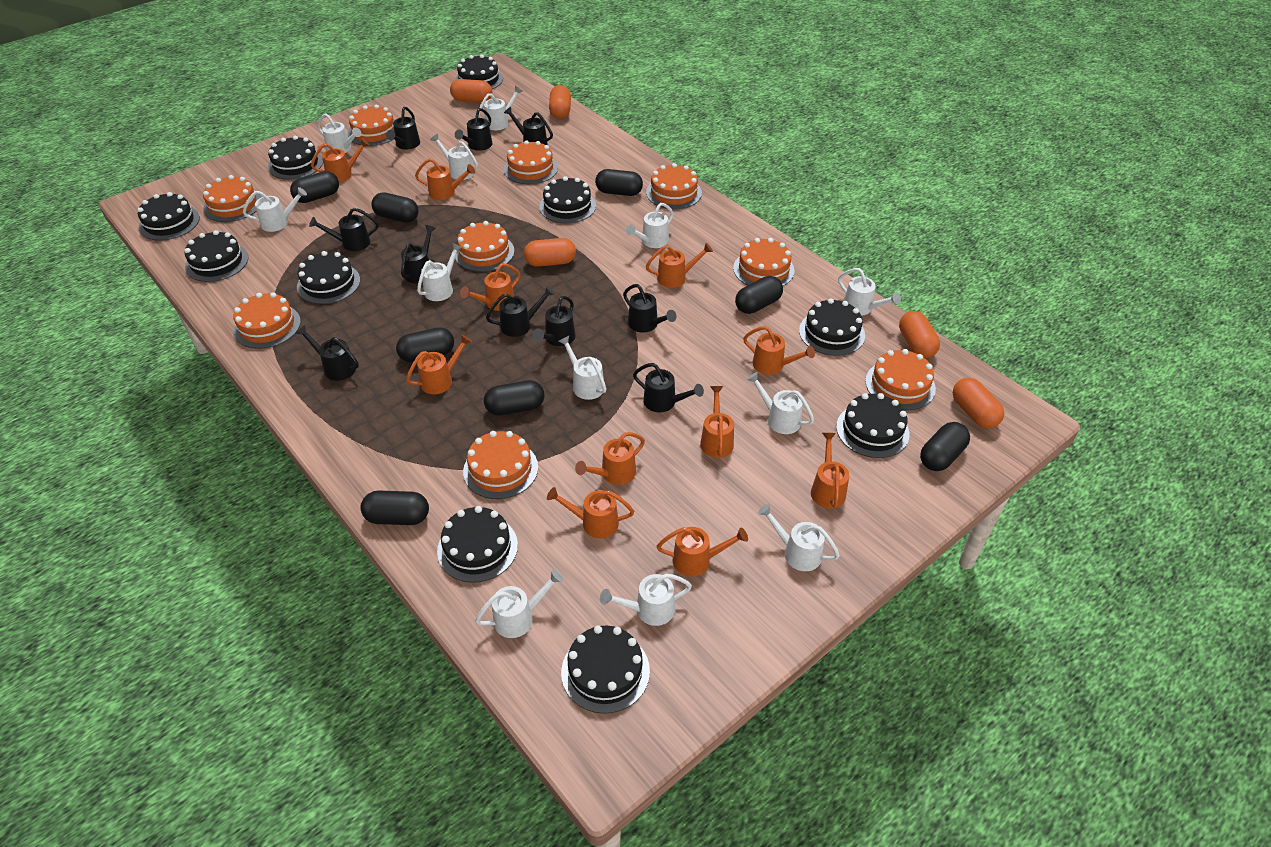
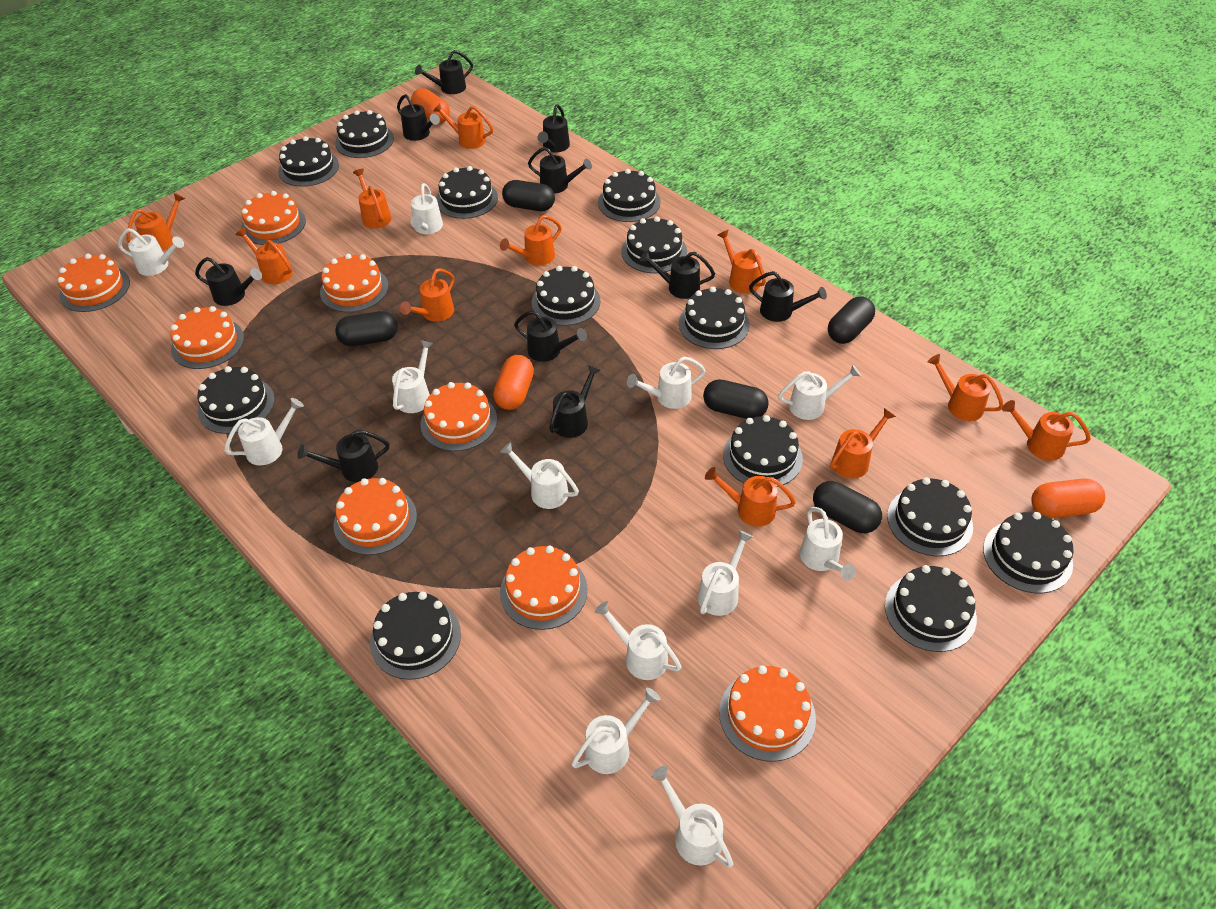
black cake: [137,192,200,241] [184,230,248,282] [268,136,323,180] [297,251,360,304] [437,506,518,583] [455,54,503,89] [539,176,596,224] [561,626,650,714] [799,298,865,356] [836,393,910,458] = 10 -> [197,366,275,434] [278,136,339,187] [335,110,394,158] [370,592,461,680] [436,166,498,219] [532,266,601,326] [598,169,661,222] [621,217,687,273] [679,287,750,349] [723,415,803,487] [885,565,977,652] [887,477,973,556] [983,512,1073,593] = 13
black capsule: [290,171,339,203] [361,491,429,525] [371,192,419,223] [396,327,454,363] [484,380,545,416] [595,169,643,196] [735,276,783,314] [920,422,970,471] = 8 -> [335,311,398,346] [502,180,555,211] [703,379,769,419] [813,481,882,533] [828,296,875,344] = 5
orange cake: [203,175,261,222] [233,292,301,349] [348,105,394,146] [455,221,514,272] [463,431,538,499] [504,140,558,184] [646,163,702,209] [733,238,795,286] [865,349,936,410] = 9 -> [57,254,130,312] [170,306,244,369] [241,191,306,245] [320,254,388,313] [333,478,417,555] [420,382,497,451] [500,546,588,630] [719,665,816,762] = 8
orange capsule: [450,79,492,102] [524,238,576,267] [549,85,571,119] [899,311,940,358] [953,378,1004,428] = 5 -> [411,88,450,124] [493,355,534,410] [1031,479,1105,518] = 3

